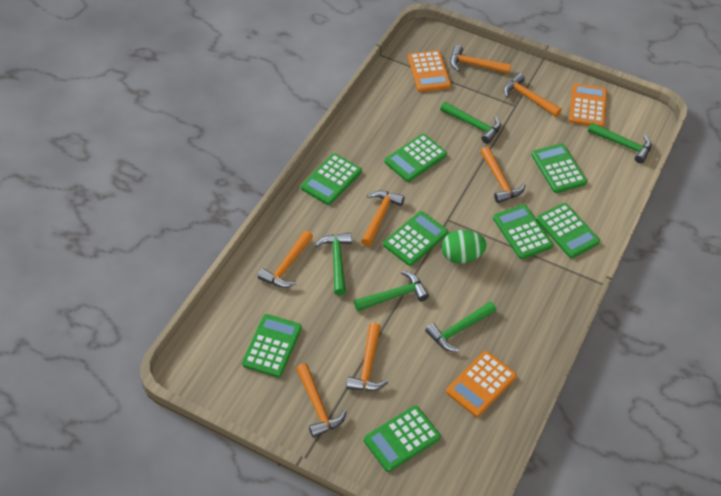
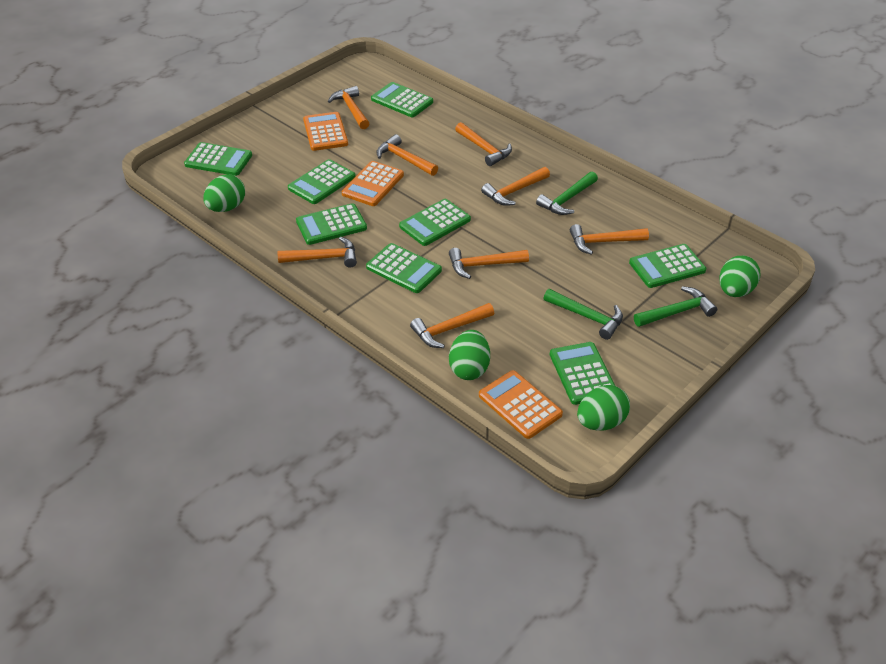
green egg: [442,230,487,264] = 1 -> [203,174,245,212] [449,330,490,380] [577,385,630,431] [719,256,760,297] = 4
green hammer: [315,233,352,295] [354,271,429,311] [425,302,496,352] [440,102,501,144] [588,122,652,164] = 5 -> [536,171,598,215] [543,289,623,340] [634,286,717,327] = 3
orange hammer: [258,231,313,288] [296,363,347,438] [346,323,388,391] [361,191,404,247] [450,45,511,74] [480,147,526,203] [504,73,562,117] = 7 -> [278,237,357,268] [328,86,370,129] [376,134,438,176] [410,303,494,348] [449,248,529,279] [455,122,512,166] [481,167,550,206] [570,224,649,255] = 8

